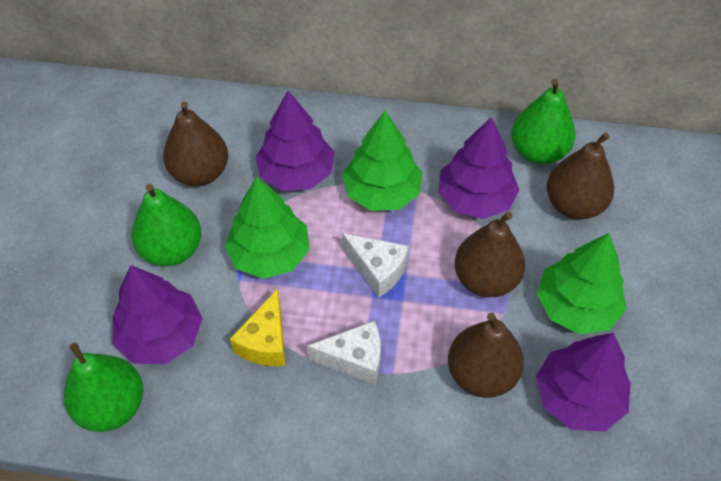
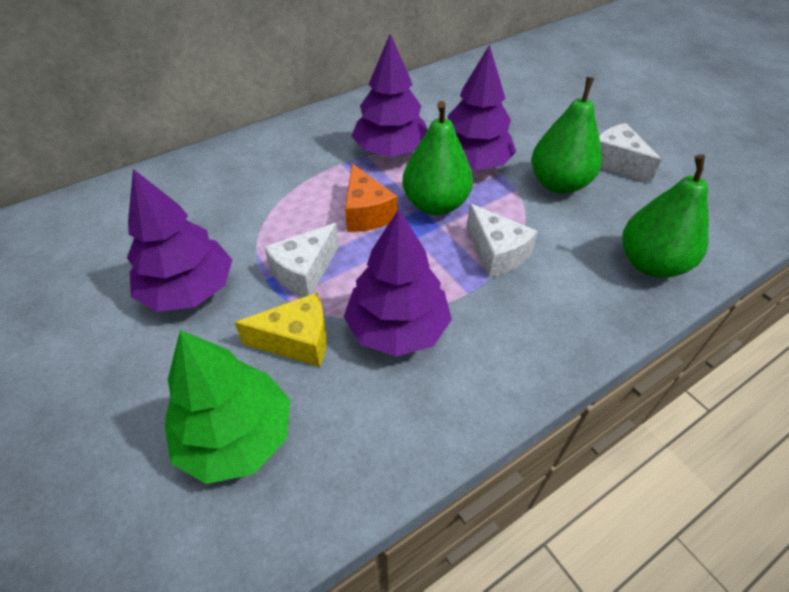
brown pear: [163,101,228,186] [448,313,524,398] [455,211,525,297] [547,133,614,220] = 4 -> none = 0
green tree: [225,177,310,279] [342,111,422,211] [537,233,627,334] = 3 -> [165,330,290,484] = 1
orange cheese: none = 0 -> [345,163,398,232] = 1
white cheese: [307,321,381,384] [342,233,409,297] = 2 -> [264,223,339,297] [467,204,538,278] [599,123,662,183] = 3

